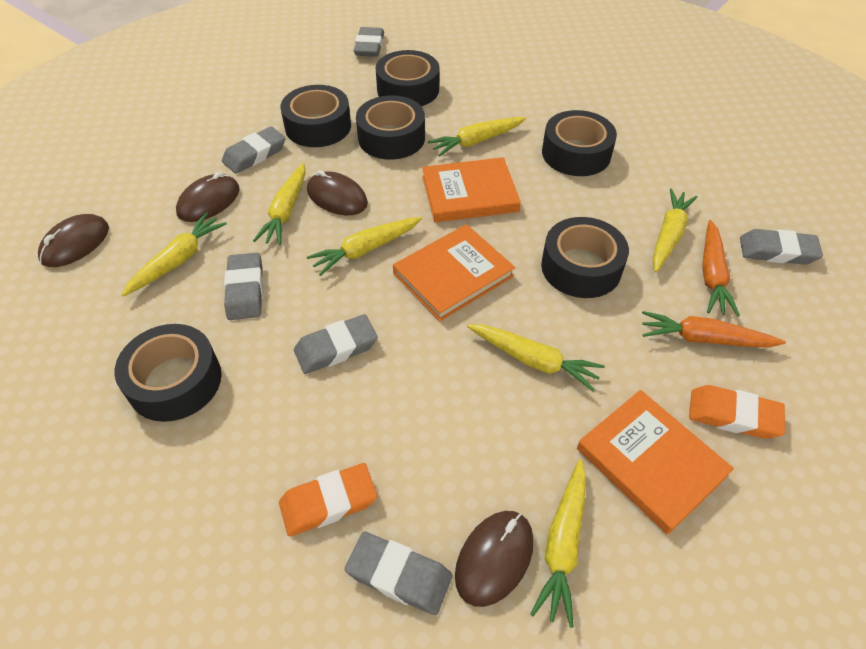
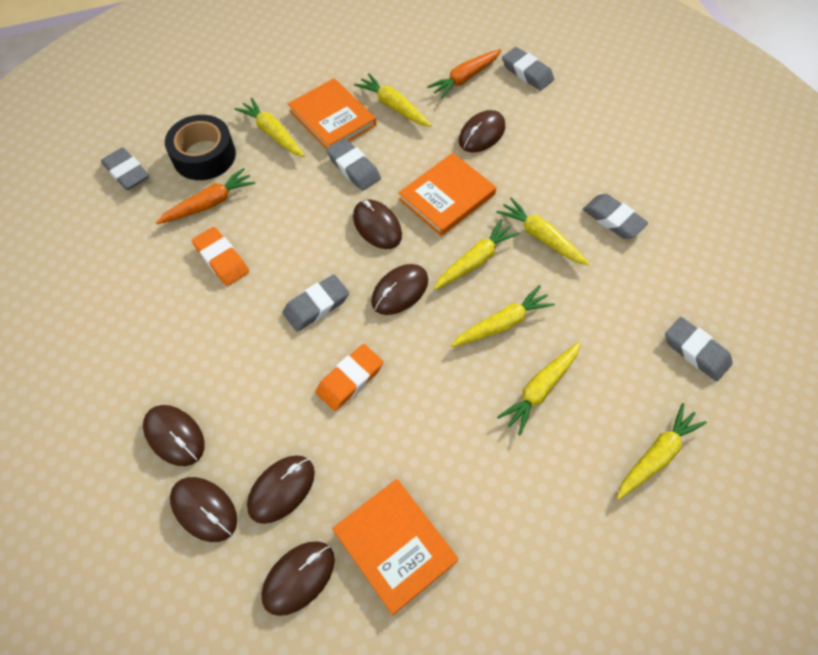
black tape: [115,324,222,422] [281,85,351,147] [356,95,425,160] [376,50,439,106] [541,217,629,298] [542,110,617,176] = 6 -> [165,115,236,180] = 1
brown mouse: [38,214,109,267] [176,172,239,222] [307,170,368,216] [455,511,534,607] = 4 -> [143,405,204,466] [170,477,237,542] [247,455,315,524] [261,541,335,616] [353,199,402,249] [371,264,428,315] [459,110,505,153] = 7

